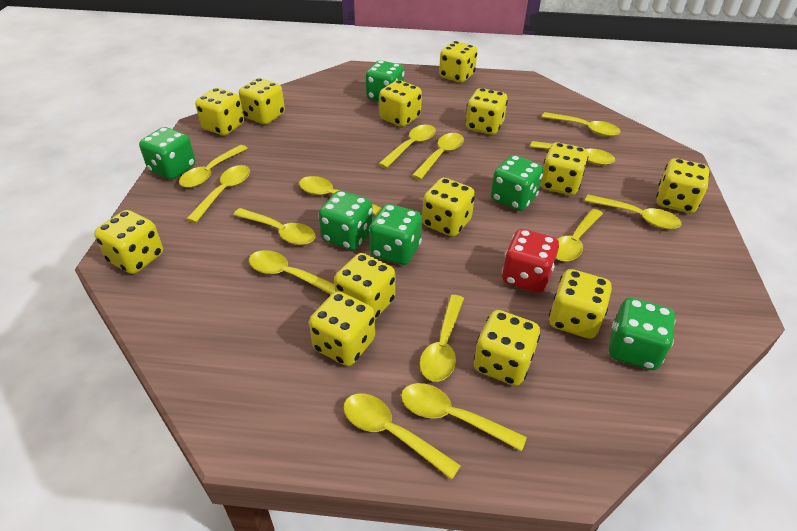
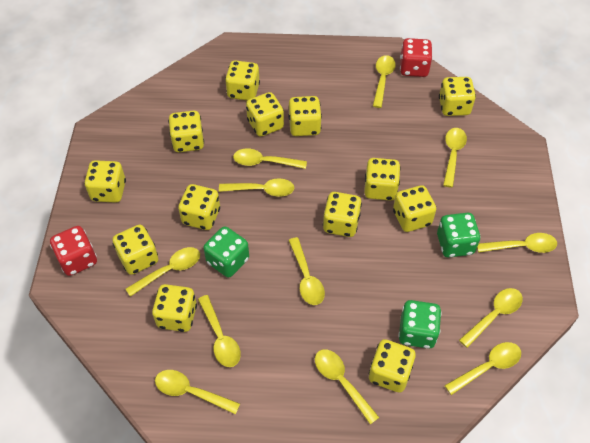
green dice: [139,127,195,180] [319,190,373,250] [366,60,404,101] [369,204,422,265] [491,155,543,211] [609,298,675,370] = 6 -> [203,226,249,277] [398,300,442,349] [437,213,481,257] = 3
red dice: [502,229,559,293] = 1 -> [50,226,97,276] [400,38,433,77] = 2
yellow spoon: [179,145,248,188] [187,165,250,223] [233,208,316,245] [249,250,335,294] [299,176,381,215] [344,394,461,480] [379,125,436,168] [401,383,527,451] [412,133,464,180] [419,295,464,382] [530,141,615,165] [542,112,620,137] [556,209,603,261] [585,194,682,229] = 14 -> [126,247,200,297] [155,370,240,415] [198,295,241,367] [219,178,294,197] [233,149,307,169] [288,237,325,305] [315,349,379,425] [373,55,396,108] [443,128,467,188] [444,342,521,395] [459,288,523,348] [477,233,557,253] = 12

